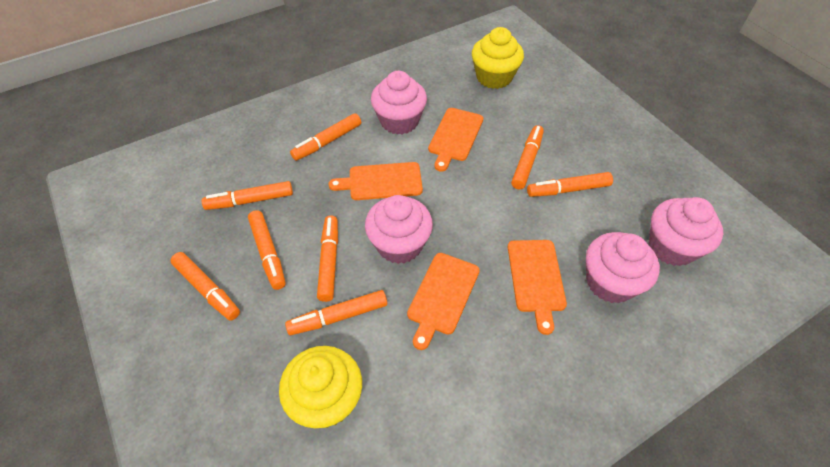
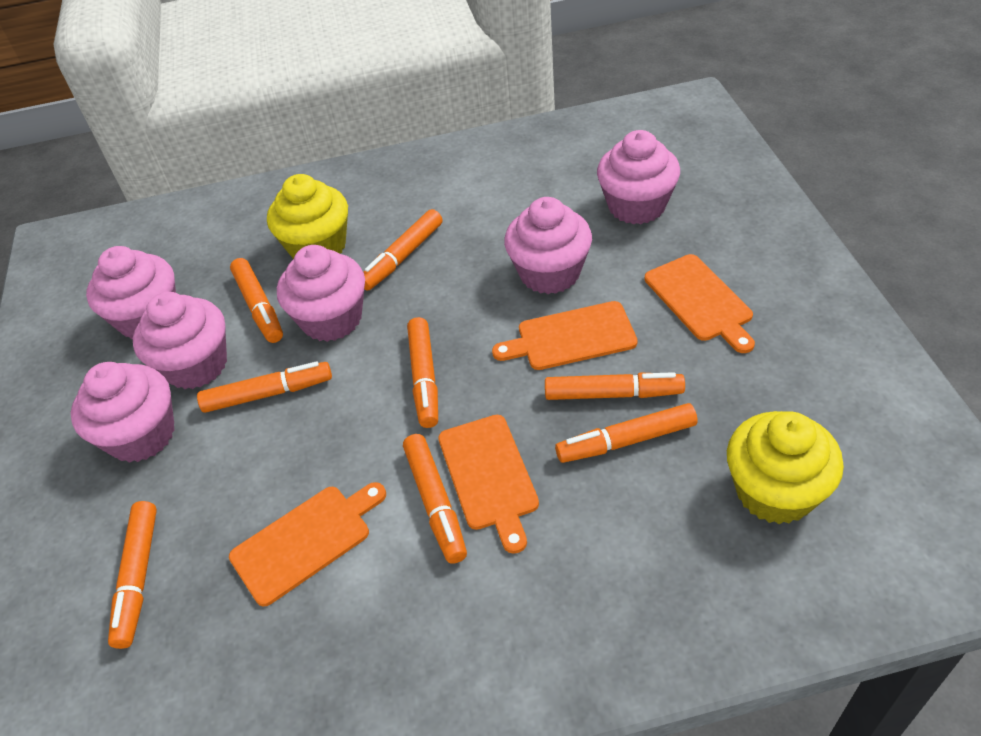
pink cupcake: [365,195,433,264] [371,71,427,135] [586,232,660,303] [649,197,723,266] = 4 -> [71,362,175,463] [86,246,176,339] [133,292,227,389] [277,245,365,342] [504,197,592,294] [597,130,680,224] = 6

